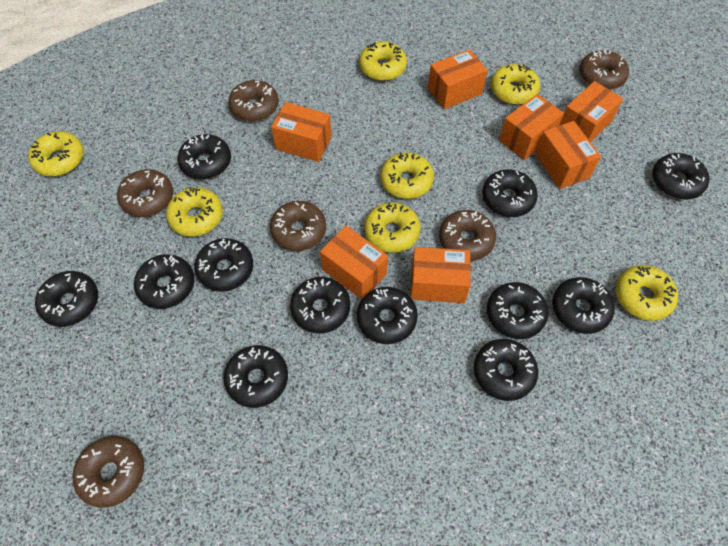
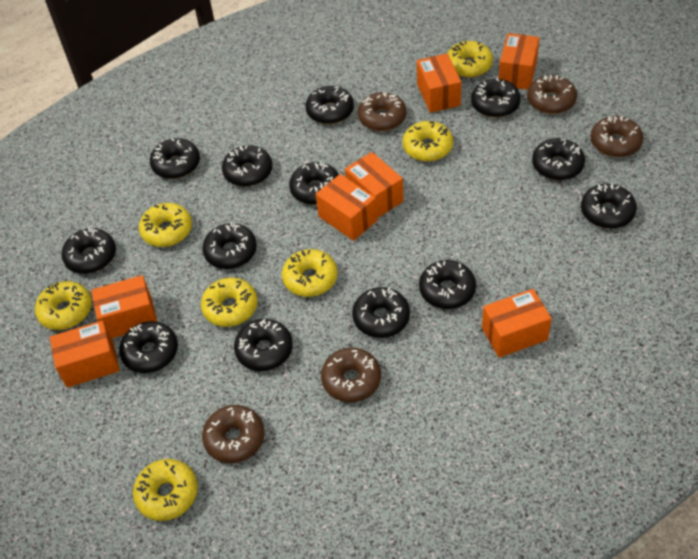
black donut: [35,271,98,327] [134,254,195,309] [177,134,231,179] [194,238,253,292] [224,345,288,408] [290,277,350,333] [357,287,418,344] [474,339,538,401] [482,169,538,217] [487,282,548,339] [552,277,615,334] [652,153,709,200] = 12 -> [61,227,116,274] [119,321,178,373] [150,138,200,179] [202,222,257,269] [222,145,273,187] [234,319,293,371] [289,162,339,205] [306,86,354,124] [352,287,410,338] [419,260,476,309] [471,78,521,118] [532,138,585,180] [581,184,637,229] = 13
brown donut: [73,436,144,508] [117,169,173,217] [228,80,279,122] [270,201,326,251] [439,210,496,261] [579,50,629,90] = 6 -> [202,405,265,463] [321,348,381,402] [358,92,406,131] [527,75,577,114] [591,116,644,157] = 5

